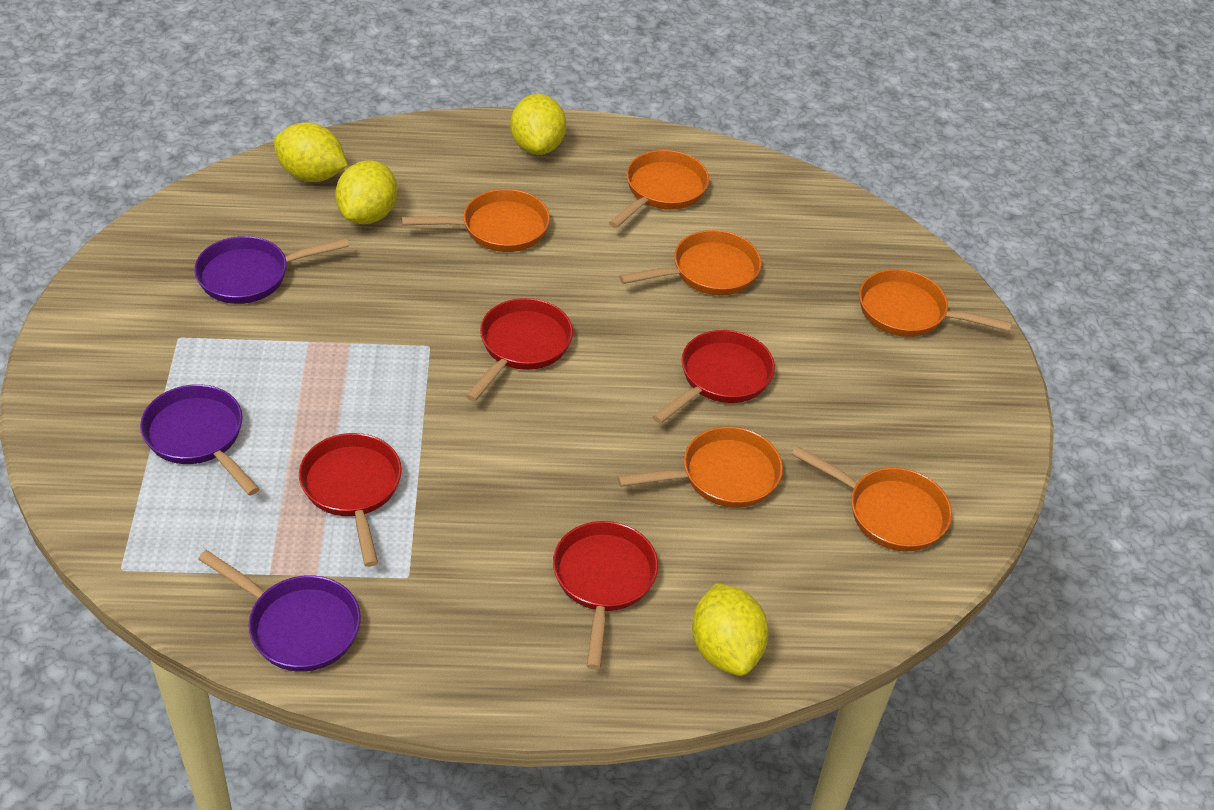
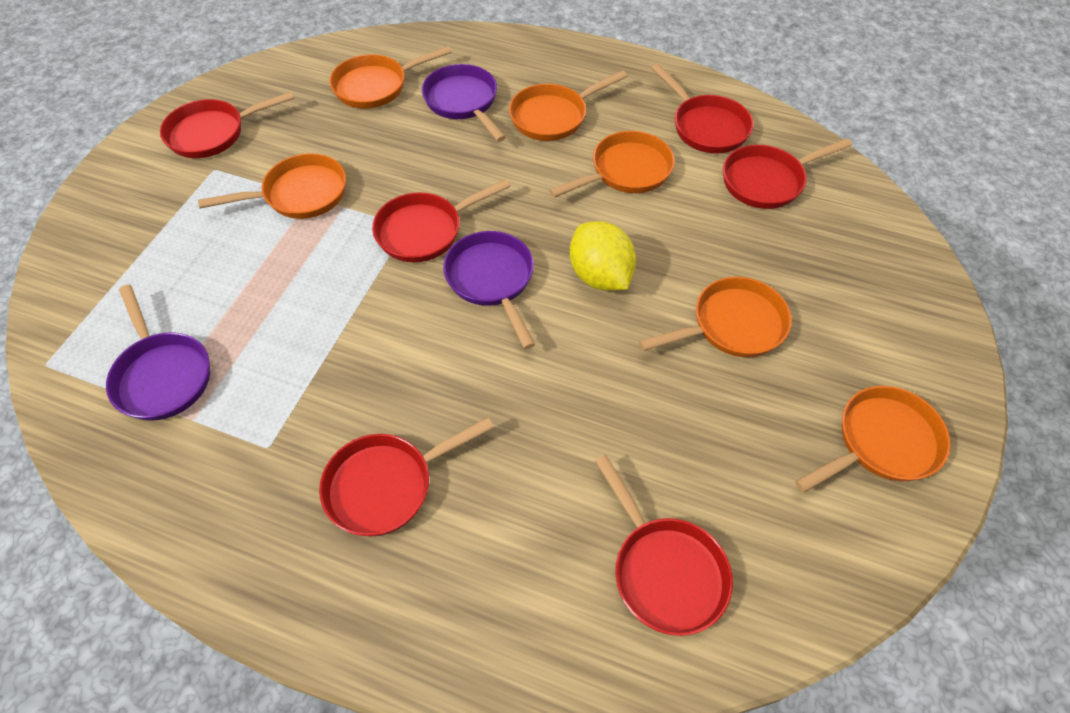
red pan: [299,433,402,567] [466,298,573,401] [553,521,658,669] [652,330,775,424] = 4 -> [160,92,294,158] [319,417,494,536] [372,179,511,262] [595,455,733,636] [652,64,754,153] [723,138,852,209] = 6
yellow lemon: [274,122,348,182] [335,160,397,224] [510,94,566,155] [692,583,769,676] = 4 -> [570,221,636,291] = 1

